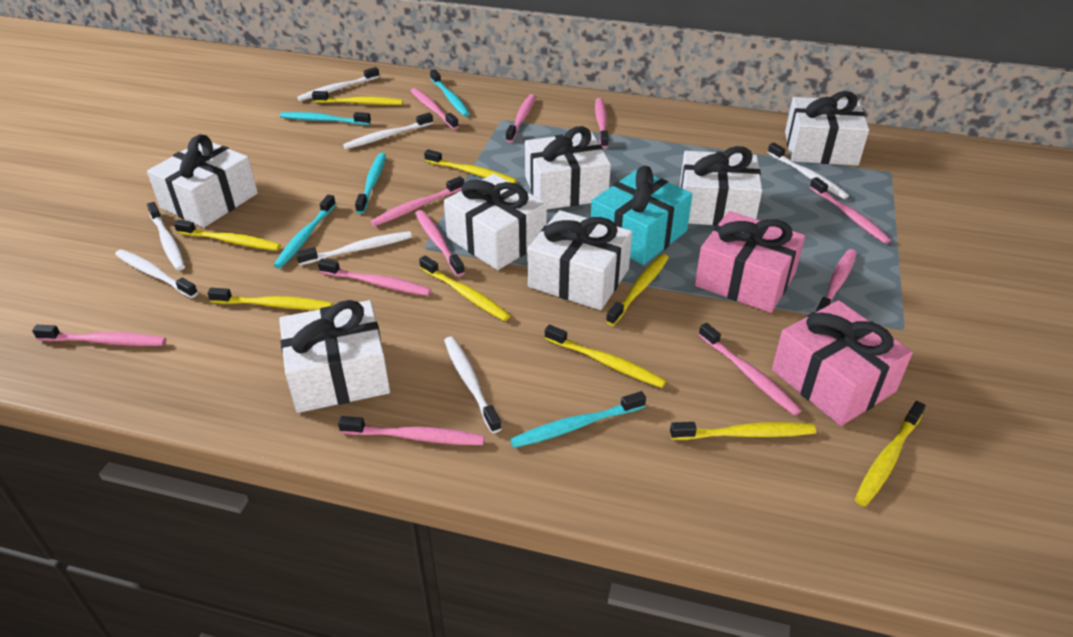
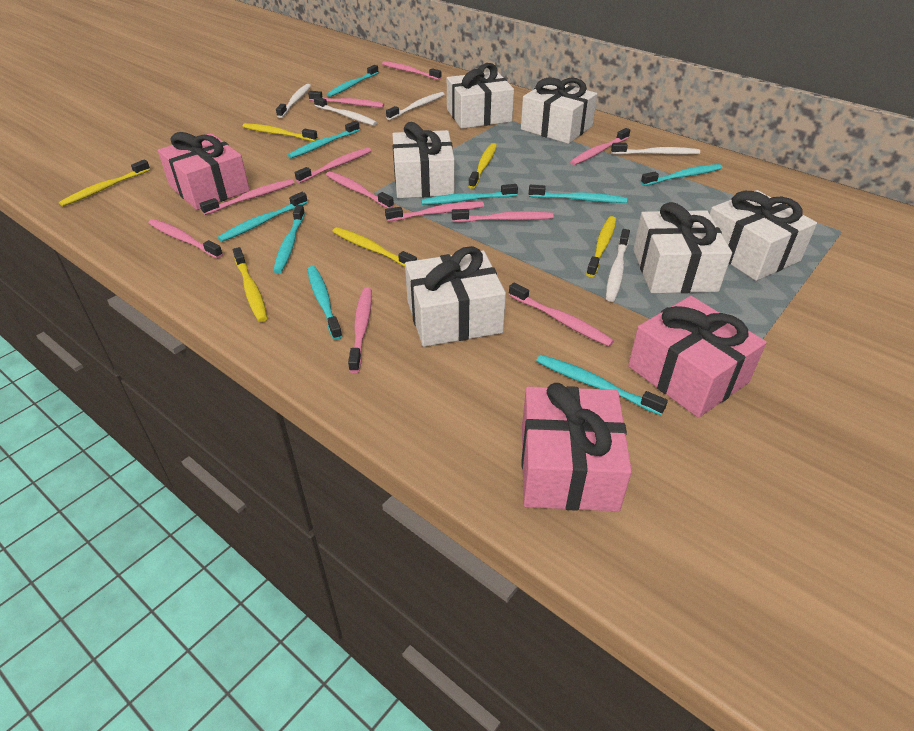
pink gift: [695,211,805,313] [772,300,913,426] = 2 -> [158,132,250,210] [521,383,632,511] [628,296,767,418] = 3
turquoise gift: [591,166,693,265] = 1 -> none = 0
turquoise toothbrush: [273,195,336,269] [280,112,371,125] [355,153,386,214] [430,70,470,117] [510,391,646,448] = 5 -> [218,192,308,242] [273,205,305,273] [288,121,360,158] [307,266,342,340] [327,65,379,97] [421,184,518,205] [529,185,627,203] [536,355,668,415] [641,164,722,186] = 9
white gift: [147,134,258,228] [279,300,390,413] [444,174,547,270] [525,126,611,209] [527,210,632,310] [679,146,762,226] [785,91,869,166] = 7 -> [392,122,455,198] [405,246,506,347] [447,63,514,129] [521,78,597,144] [633,202,732,293] [710,190,817,281] = 6
white toothbrush: [115,249,198,298] [147,202,185,270] [296,231,412,265] [297,67,380,101] [343,113,433,149] [444,337,502,433] [767,143,849,199] = 7 -> [276,84,311,118] [314,97,377,126] [386,92,445,120] [606,229,630,302] [611,143,700,155] = 5
yellow toothbrush: [174,220,281,251] [207,288,333,310] [312,91,403,105] [419,256,510,321] [424,149,517,184] [545,325,666,388] [606,254,669,326] [670,422,816,440] [855,401,926,506] = 9 -> [59,160,150,207] [233,247,268,322] [242,123,318,141] [332,227,417,267] [468,143,497,189] [586,216,616,277] = 6

